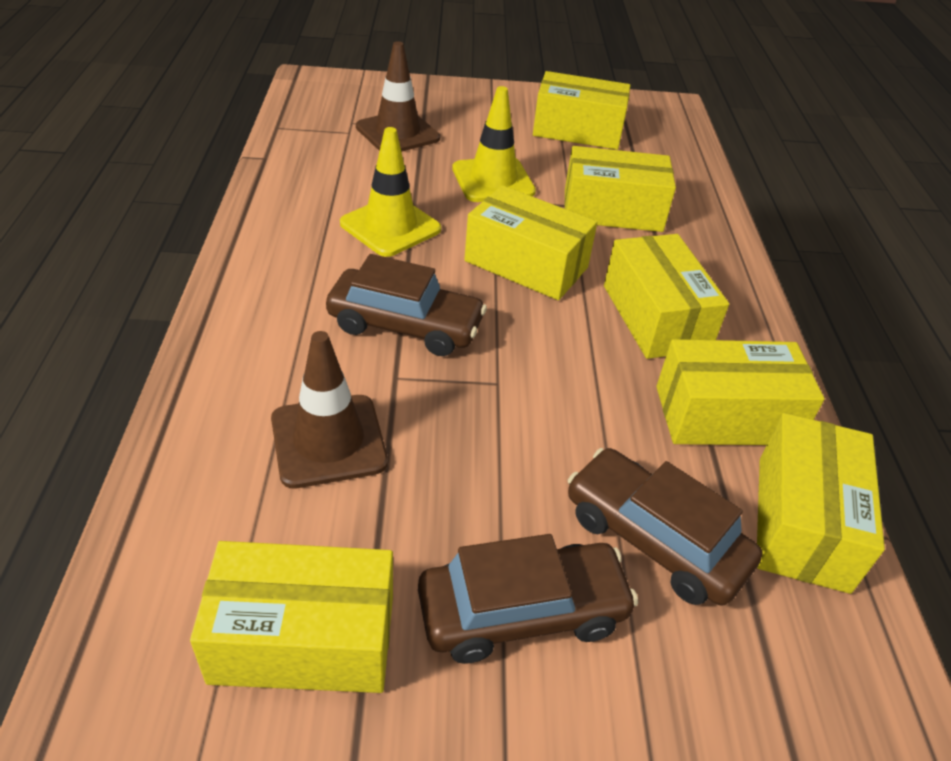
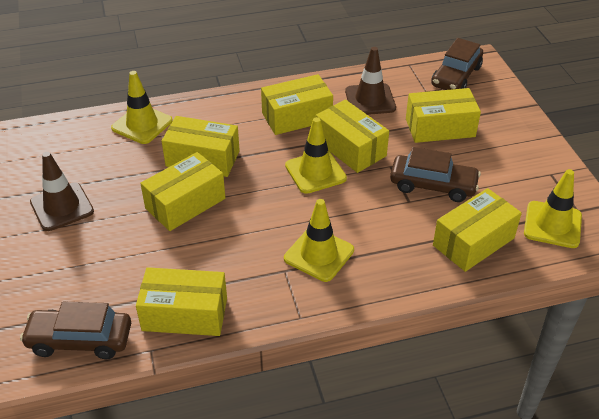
yellow traffic cone: [340,127,441,257] [452,86,536,202] = 2 -> [111,71,173,144] [284,199,354,282] [285,117,347,194] [524,169,582,248] = 4

